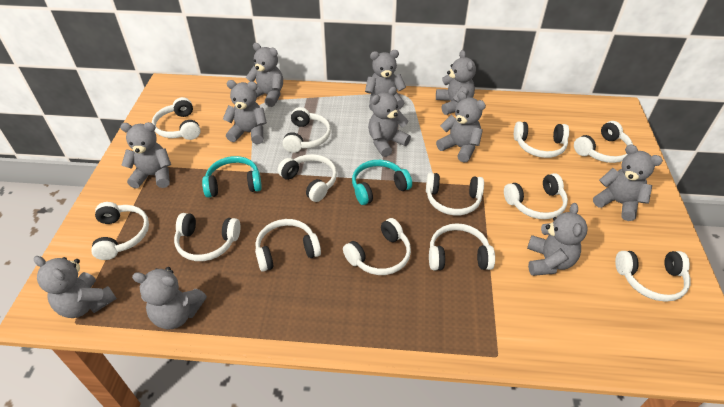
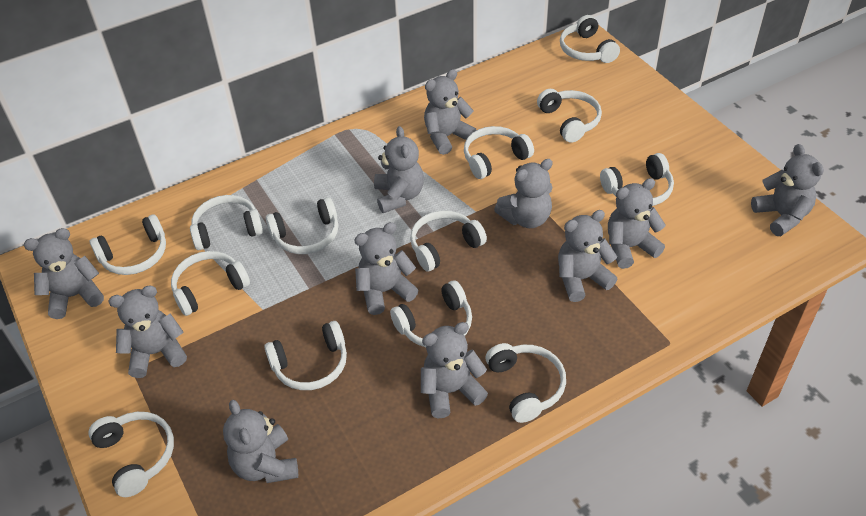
turquoise headphones: [202,156,262,198] [352,160,412,205] = 2 -> none = 0

